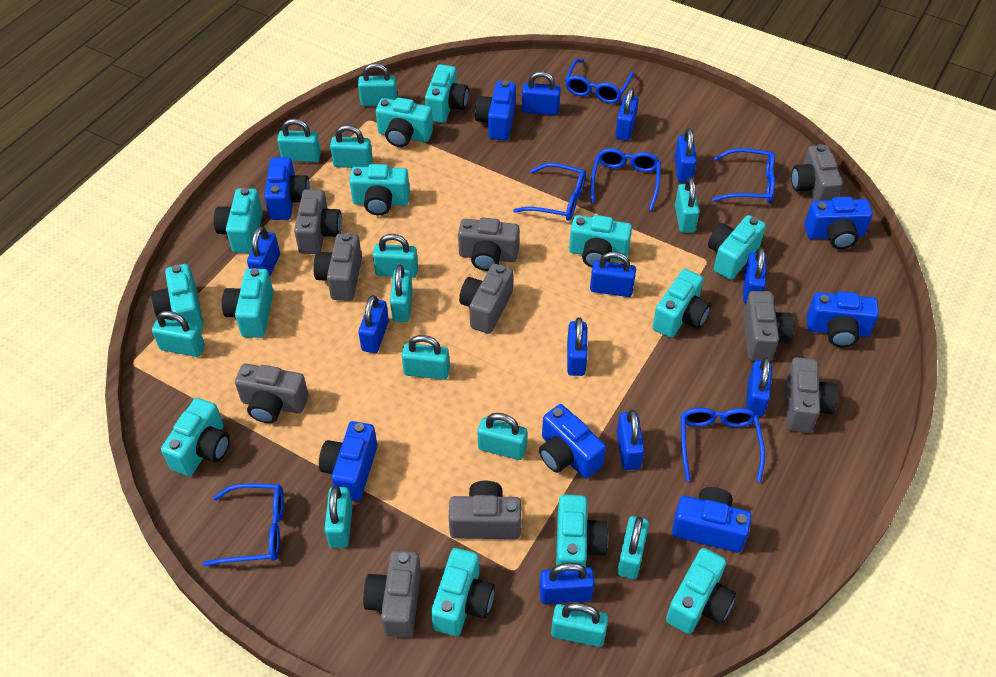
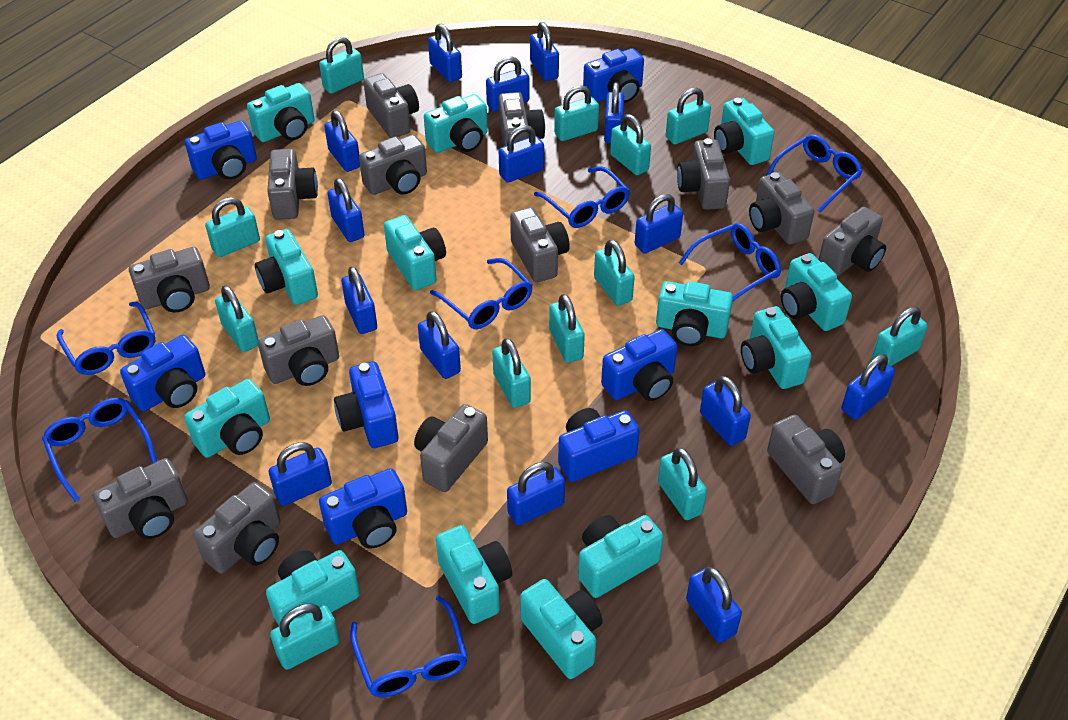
blue glasses: [203,484,284,566] [513,163,586,221] [565,59,634,103] [590,148,661,211] [681,408,765,482] [712,148,775,203] = 6 -> [42,398,157,502] [57,302,155,375] [350,596,468,697] [430,258,533,329] [534,166,630,228] [679,223,781,301] [766,134,863,213] = 7
blue padlock: [247,226,280,276] [358,295,389,353] [522,71,561,115] [539,563,595,604] [567,317,587,376] [590,252,636,297] [615,87,639,141] [617,410,645,470] [675,128,697,182] [743,248,766,303] [746,358,772,417] = 11 -> [269,442,332,506] [324,110,360,172] [327,178,365,242] [342,266,377,334] [418,311,461,379] [428,24,462,82] [486,57,530,112] [499,125,544,183] [507,462,565,526] [530,22,559,81] [604,82,624,144] [635,194,683,254] [686,567,742,643] [700,376,751,446] [841,354,895,420] = 15
grey camera: [235,364,308,423] [294,189,342,254] [313,233,362,301] [363,550,421,638] [449,481,521,539] [458,217,519,271] [459,264,513,334] [743,291,794,361] [785,357,838,433] [791,144,843,201] = 10 -> [93,458,188,539] [129,247,210,312] [193,482,281,573] [258,315,339,386] [267,149,318,220] [359,134,427,195] [364,73,419,138] [414,404,488,492] [499,92,545,147] [510,207,570,283] [677,138,730,210] [749,172,814,245] [767,415,845,504] [818,207,886,277] = 14

